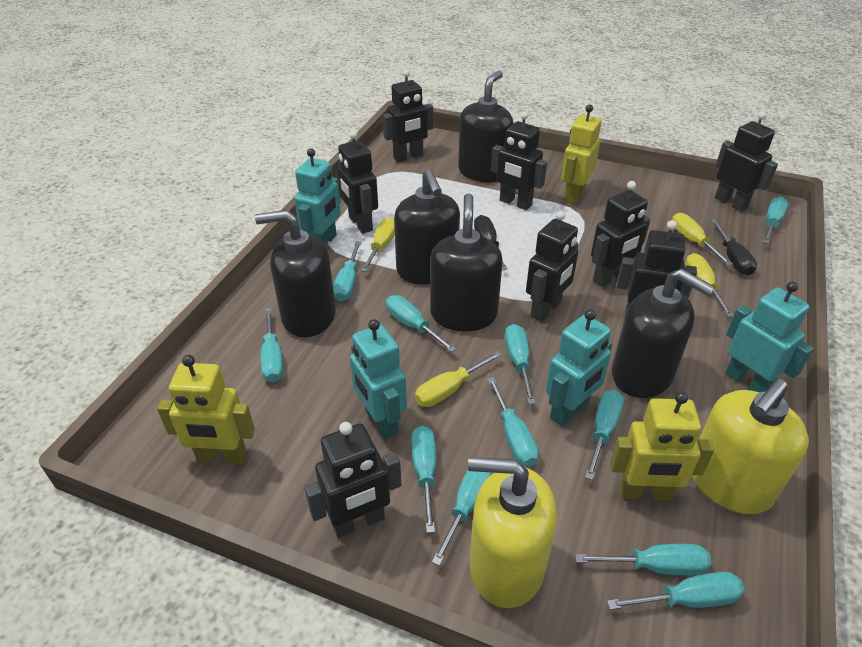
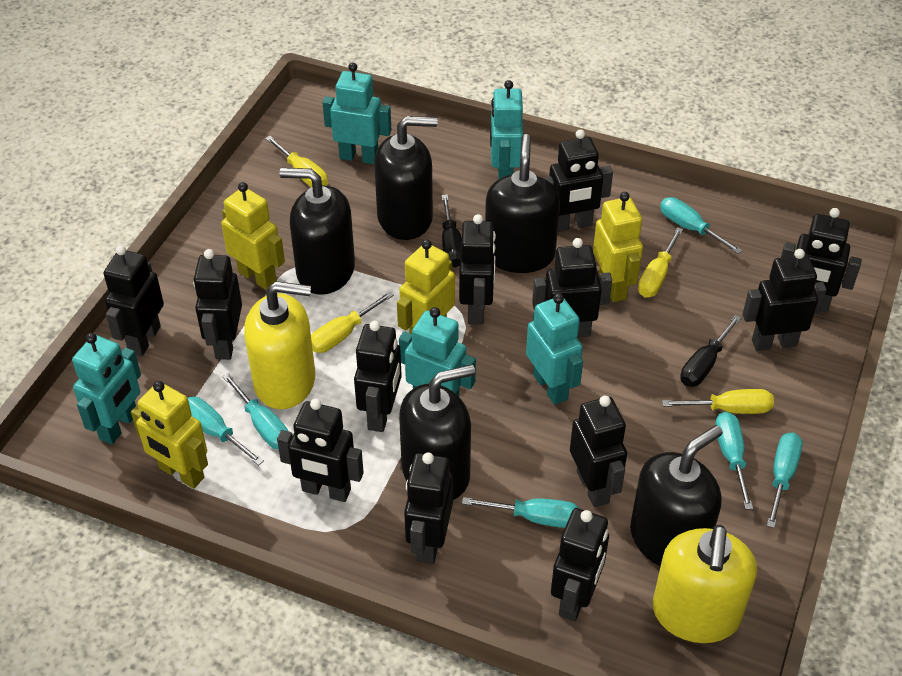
black robot: [305,422,401,538] [337,131,378,234] [383,70,433,162] [491,111,547,210] [526,211,578,322] [591,181,651,287] [617,220,697,316] [715,112,778,212] = 8 -> [104,245,164,356] [193,249,242,360] [277,399,364,502] [354,321,402,432] [404,453,453,564] [459,214,496,325] [532,238,612,337] [544,129,613,232] [551,508,609,621] [570,396,627,507] [743,249,827,351] [781,208,862,312] = 12
turquoise robot: [294,148,341,245] [350,319,407,439] [546,309,613,426] [725,282,814,392] = 4 -> [72,333,141,444] [322,63,392,164] [399,307,476,397] [490,80,523,179] [526,293,583,405] = 5
turquoise screwdriver: [261,308,283,382] [333,241,361,302] [386,295,456,352] [411,426,436,533] [432,470,493,566] [488,377,539,467] [505,324,536,404] [575,544,711,575] [585,390,624,480] [607,572,744,610] [763,197,788,244] = 11 -> [188,397,264,466] [222,373,288,449] [462,497,580,528] [660,197,743,254] [715,412,753,510] [767,433,803,528] = 6
yellow robot: [157,355,255,464] [561,104,602,204] [610,391,715,500] = 3 -> [131,381,208,488] [221,182,285,290] [397,239,455,334] [593,192,643,302] = 4

